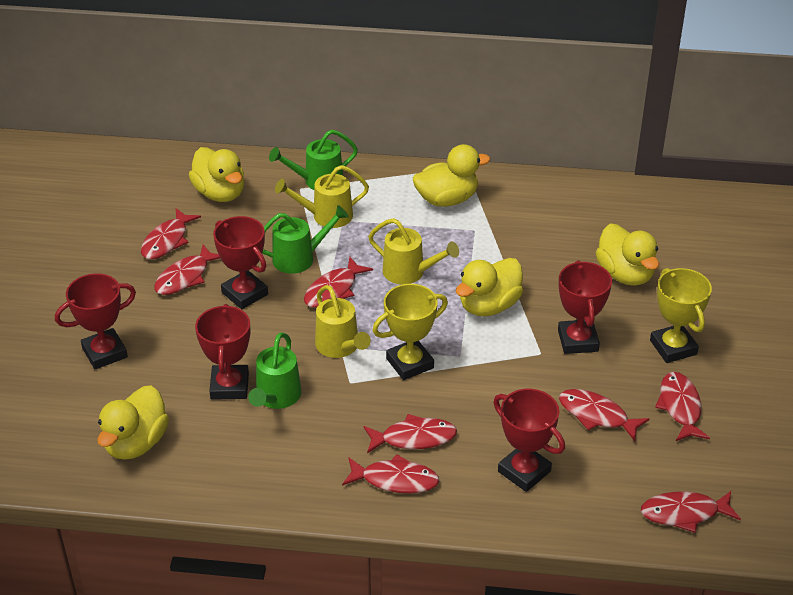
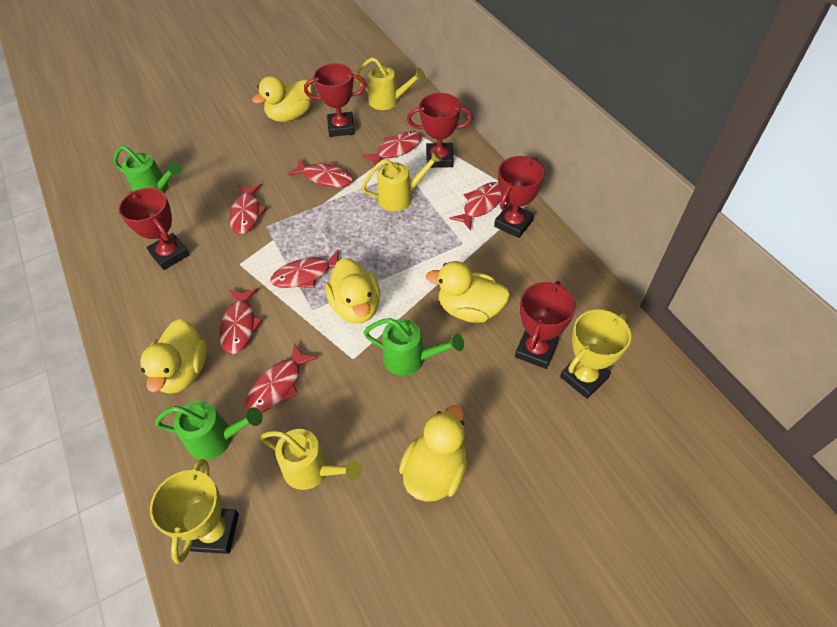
red fish: [141,208,201,259] [154,245,220,295] [304,257,373,308] [342,454,439,494] [363,414,457,453] [559,389,650,441] [641,491,741,533] [655,372,710,441] = 8 -> [219,288,263,354] [229,184,267,234] [246,343,318,413] [271,250,339,288] [287,159,353,187] [362,131,422,166] [449,182,502,230] = 7

